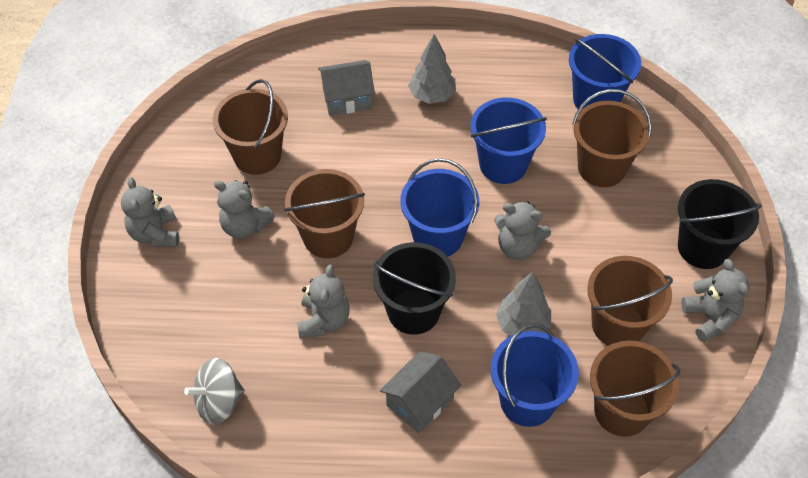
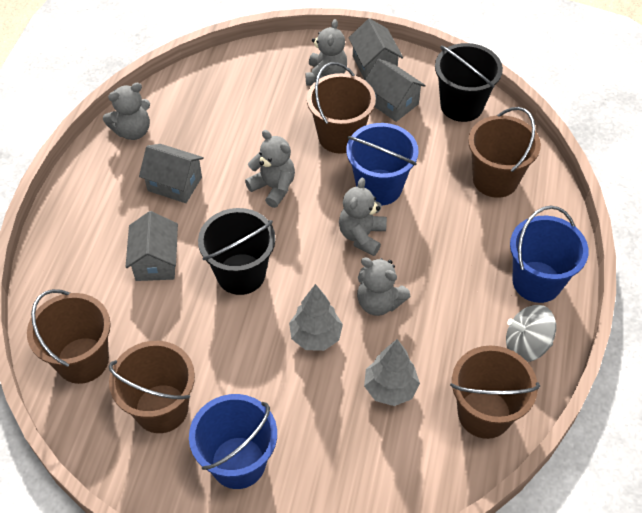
blue bucket: [400,158,479,257] [470,98,547,184] [491,324,579,427] [569,34,641,109] = 4 -> [189,394,277,489] [346,123,419,205] [510,206,589,303] = 3
grey house: [318,60,375,116] [380,351,461,433] = 2 -> [126,211,178,281] [139,144,204,203] [349,18,403,80] [365,59,426,122] = 4

